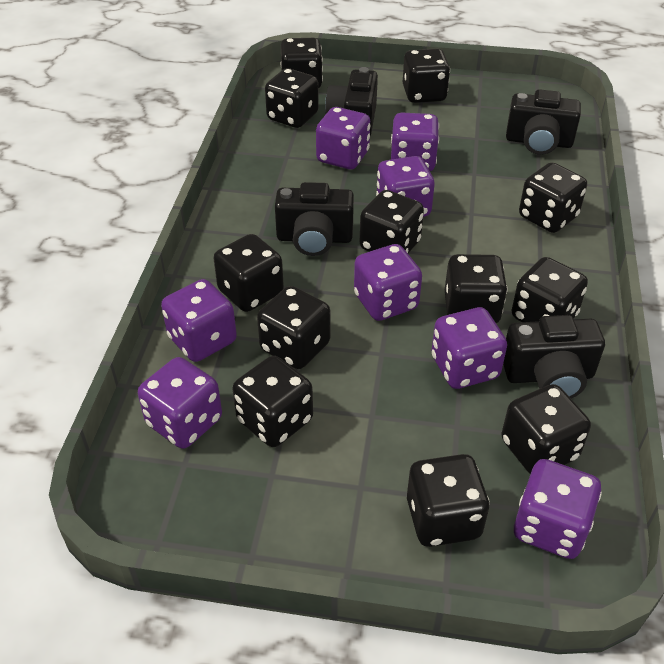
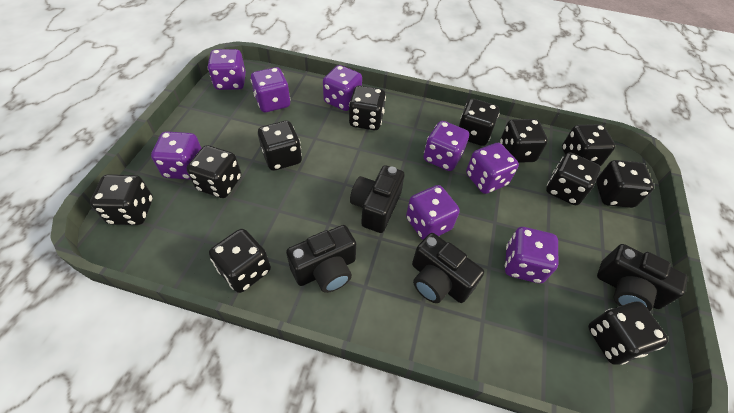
black dice: [214,234,284,312] [233,356,313,447] [257,286,331,369] [265,68,319,128] [281,38,323,89] [360,190,424,253] [403,49,450,103] [407,454,490,547] [445,254,508,323] [501,384,591,474] [512,257,588,322] [519,162,587,233] = 12 -> [90,174,153,225] [187,145,241,198] [209,229,271,293] [258,121,302,171] [349,85,386,130] [458,99,500,146] [500,119,548,163] [546,153,600,205] [562,124,615,166] [588,302,669,365] [596,160,654,208] = 11

